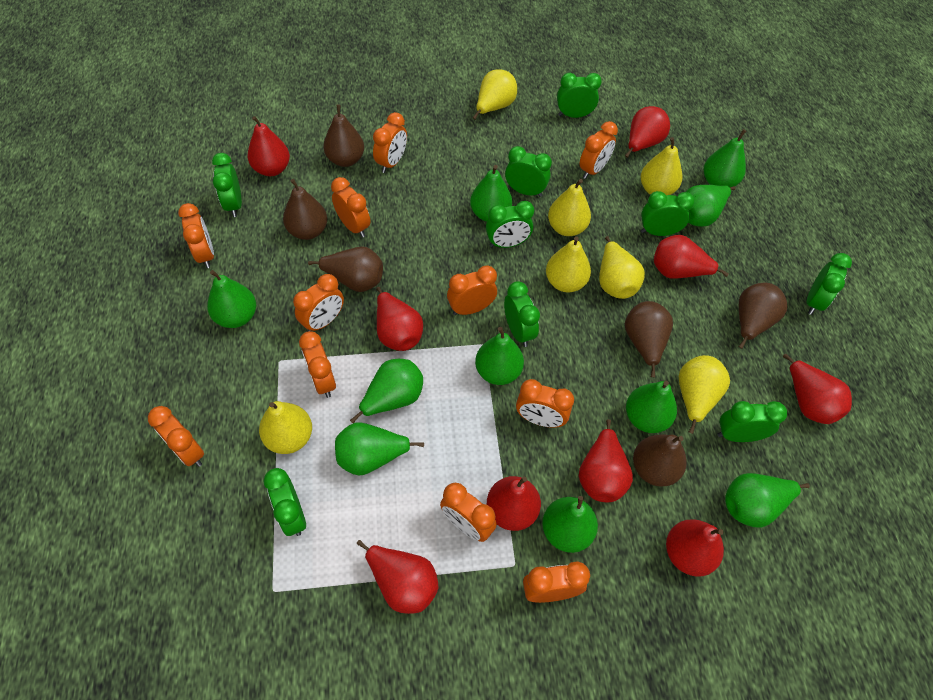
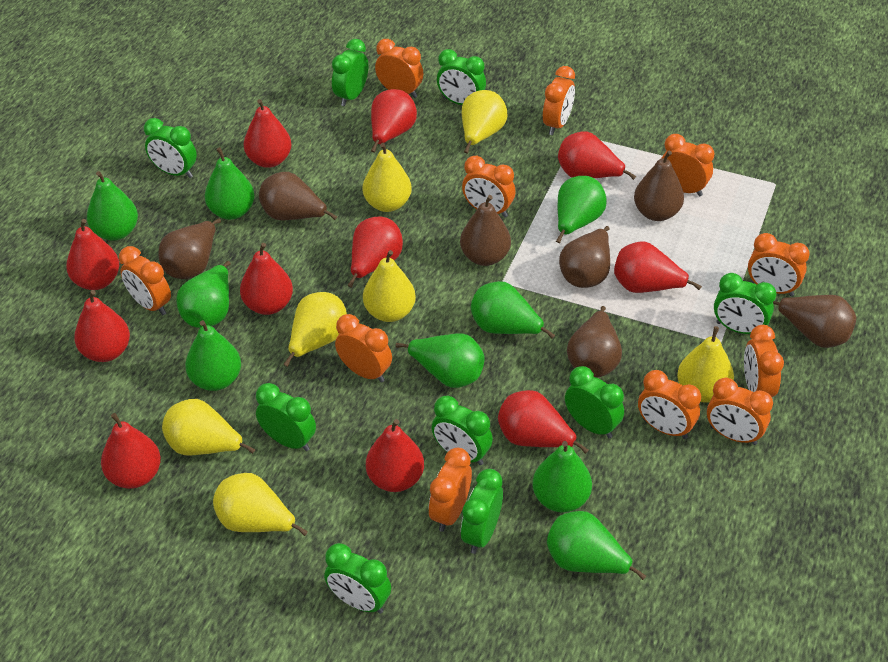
brown pear: [283,179,327,240] [308,247,383,292] [323,104,364,167] [625,301,673,377] [633,434,687,487] [738,283,787,349] = 6 -> [158,218,221,279] [259,172,337,220] [460,195,511,266] [559,226,610,288] [567,306,622,378] [634,151,684,221] [773,295,856,348] = 7
green pear: [207,270,256,328] [335,422,424,476] [350,359,423,423] [470,165,512,222] [475,327,524,385] [542,496,598,553] [626,381,677,433] [686,185,736,227] [704,129,746,187] [725,473,810,528] = 10 -> [87,171,138,241] [176,261,231,328] [185,320,241,391] [205,147,255,220] [396,333,485,388] [471,281,555,339] [532,441,592,513] [547,511,646,580] [556,176,607,243] = 9
red pear: [248,116,290,176] [357,540,438,614] [376,287,423,351] [487,476,541,531] [579,419,633,502] [625,106,670,158] [654,235,729,279] [666,519,724,577] [783,354,852,424] = 9 -> [66,219,119,290] [74,290,130,362] [101,413,161,489] [240,243,293,315] [244,99,291,168] [348,217,403,288] [366,419,424,492] [371,89,417,153] [498,390,589,454] [558,132,636,180] [614,241,702,293] = 11

